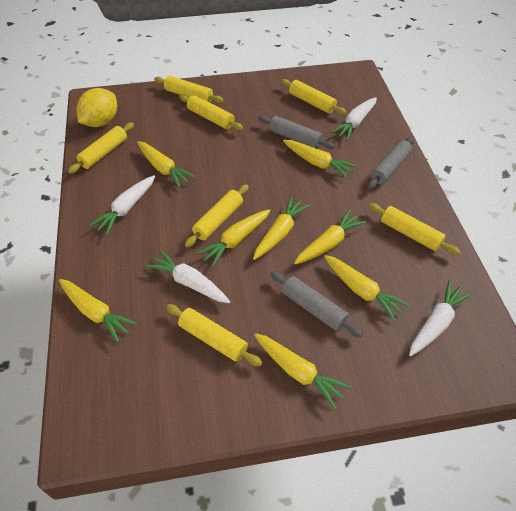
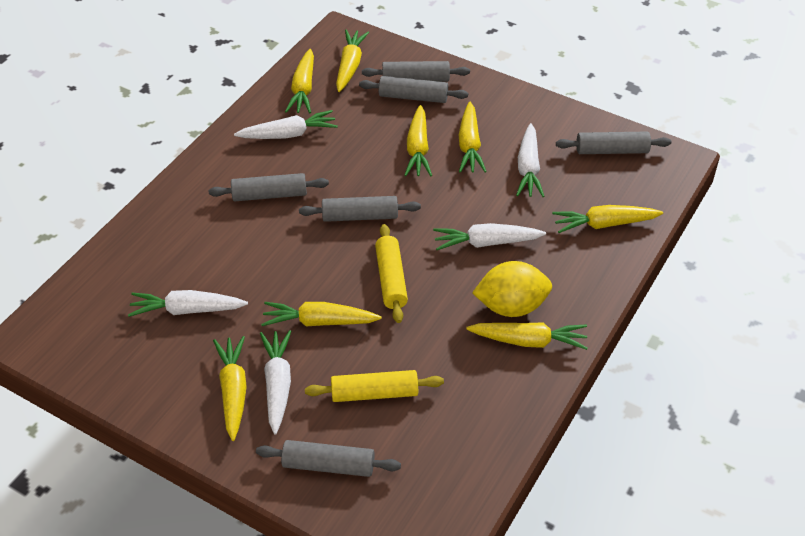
grey rolling pin: [258,116,335,149] [270,271,363,338] [368,137,414,189] = 3 -> [209,173,329,201] [256,440,401,477] [299,196,421,222] [359,76,468,103] [362,61,470,82] [556,132,671,154] = 6
white carrot: [89,175,155,235] [145,250,230,303] [330,97,377,141] [409,280,473,356] = 4 -> [128,290,248,317] [234,110,338,139] [260,330,291,434] [433,223,546,250] [516,123,545,197] = 5
yellow rolling pin: [68,122,134,174] [154,76,224,103] [166,304,263,366] [179,94,243,130] [185,184,249,248] [281,79,347,115] [368,203,460,255] = 7 -> [305,370,444,402] [375,224,408,323] = 2

